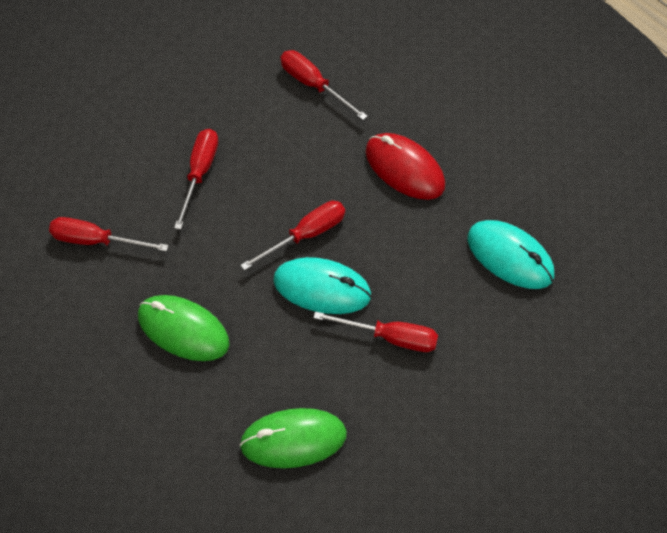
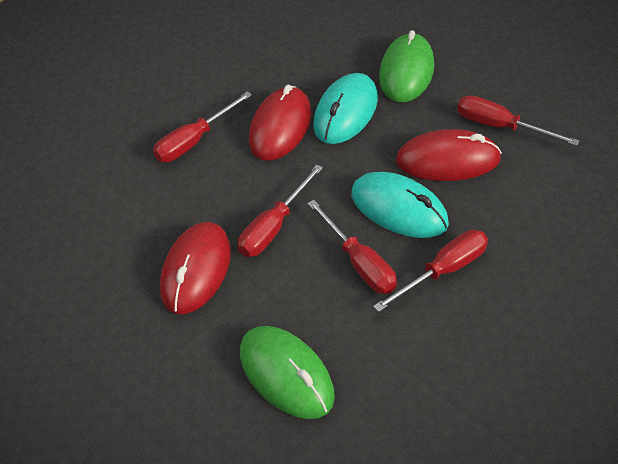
red mouse: [365,133,445,200] = 1 -> [160,222,231,314] [249,85,312,160] [396,129,502,181] = 3

